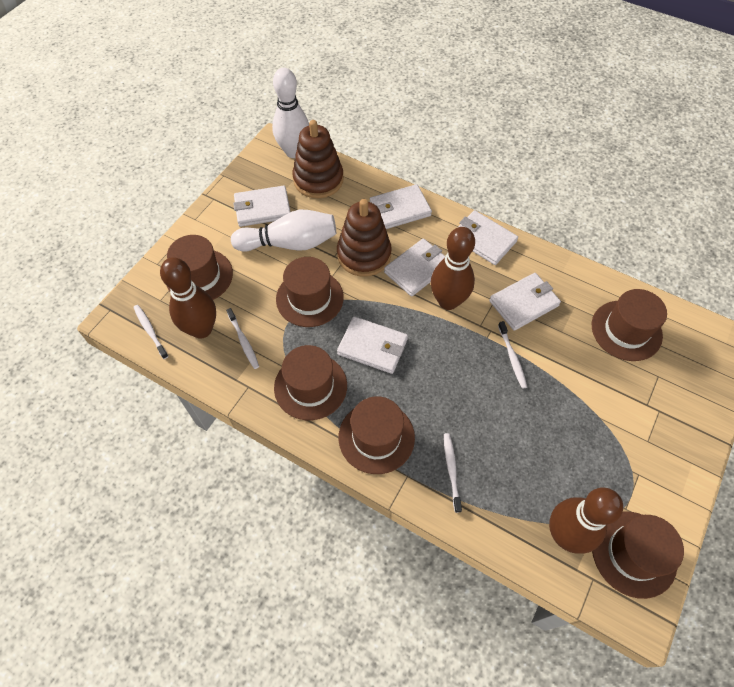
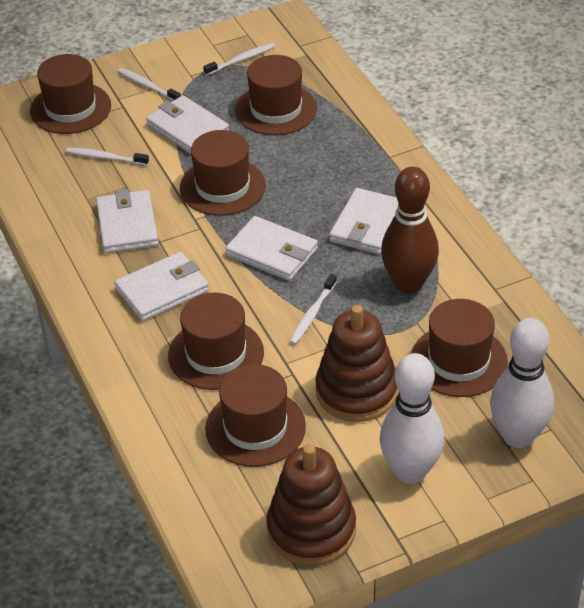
brown bowling pin: [160,257,216,339] [431,227,475,310] [549,488,623,554] = 3 -> [381,167,439,293] = 1
white wallet: [233,186,291,227] [337,316,408,374] [370,184,432,229] [384,238,445,296] [457,210,518,265] [489,273,561,331] = 6 -> [96,189,159,253] [115,252,209,321] [146,95,229,154] [225,216,318,281] [329,188,399,254] = 5

